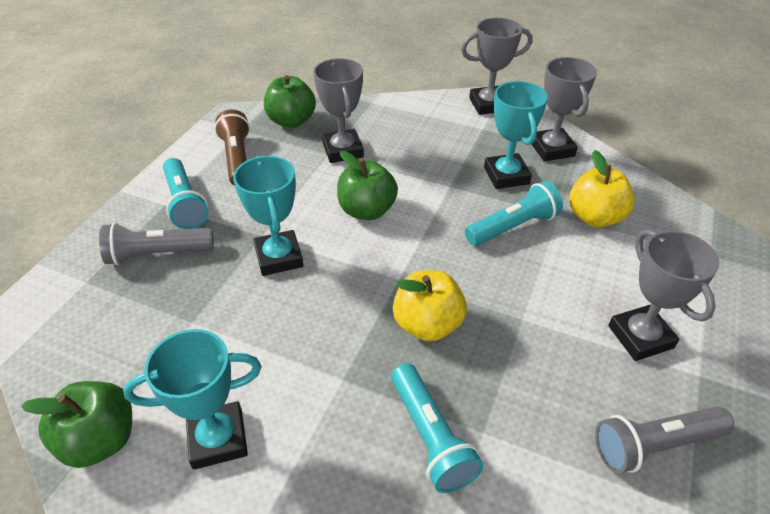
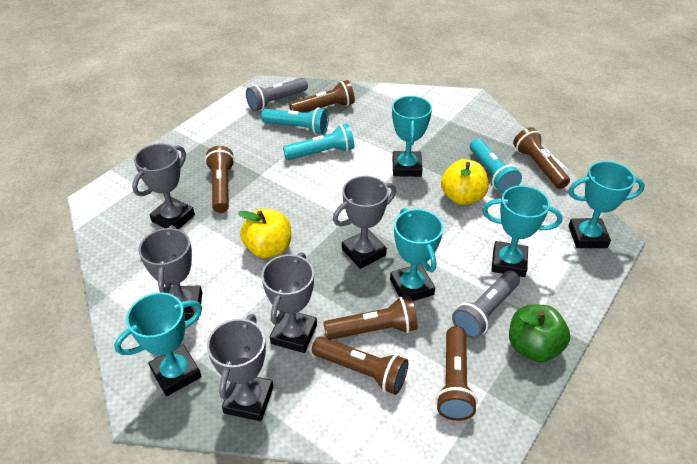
brown flashlight: [214,109,250,186] = 1 -> [205,146,235,213] [289,80,355,113] [312,336,408,395] [323,296,418,340] [436,326,478,421] [513,127,570,189] = 6
green apple: [21,381,132,468] [264,75,316,128] [337,151,398,220] = 3 -> [509,305,570,362] = 1
grey trophy: [313,58,364,163] [461,17,533,115] [532,57,597,162] [608,229,720,361] = 4 -> [132,144,195,229] [138,225,202,321] [207,314,273,421] [261,252,317,353] [333,176,396,269] = 5
turquoise trophy: [123,329,261,470] [233,156,303,276] [484,81,548,189] = 3 -> [114,292,202,396] [390,208,443,301] [392,96,432,177] [482,185,563,277] [568,161,645,248] = 5

